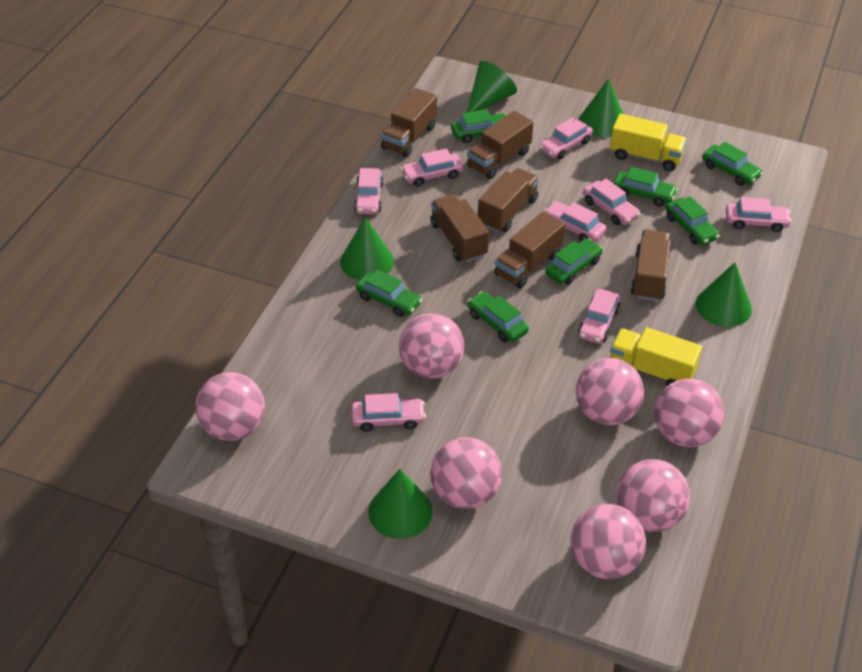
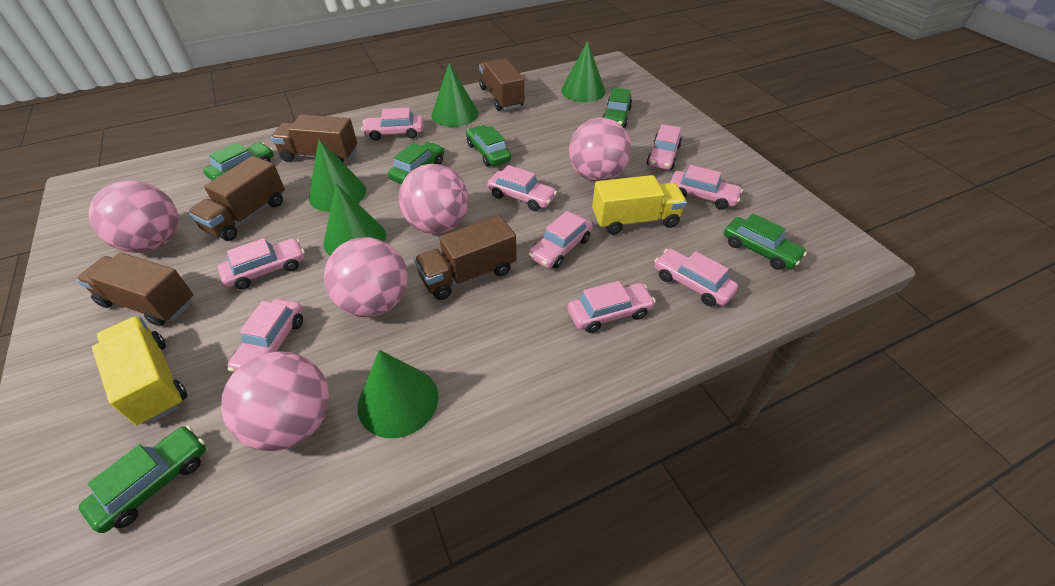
brown truck: [381,88,437,157] [430,194,489,263] [467,111,533,179] [478,168,539,232] [494,212,565,289] [630,229,671,301] = 6 -> [77,252,193,326] [188,156,285,241] [271,114,357,163] [414,215,517,300] [479,59,524,111] = 5
green car: [356,269,422,317] [451,109,507,143] [467,291,529,342] [545,238,603,285] [613,167,678,207] [665,196,720,245] [702,142,763,186] = 7 -> [79,426,206,533] [203,142,274,181] [388,142,444,184] [466,125,511,167] [602,87,632,128] [724,214,807,270] = 6
pink ball: [195,372,265,441] [399,313,464,379] [430,437,502,509] [570,504,646,579] [576,358,644,425] [616,459,690,532] [654,379,724,447] = 7 -> [89,180,179,253] [221,351,329,451] [324,237,408,317] [399,164,469,234] [569,118,632,182] = 5
pink car: [351,393,426,432] [354,168,384,214] [400,148,463,187] [539,117,593,159] [543,201,606,242] [578,289,620,344] [583,179,641,225] [726,197,792,232] = 8 -> [218,238,305,290] [228,299,303,372] [361,108,424,141] [487,165,557,211] [528,211,593,268] [567,281,656,333] [647,124,682,170] [654,249,738,306] [670,165,743,210] = 9

